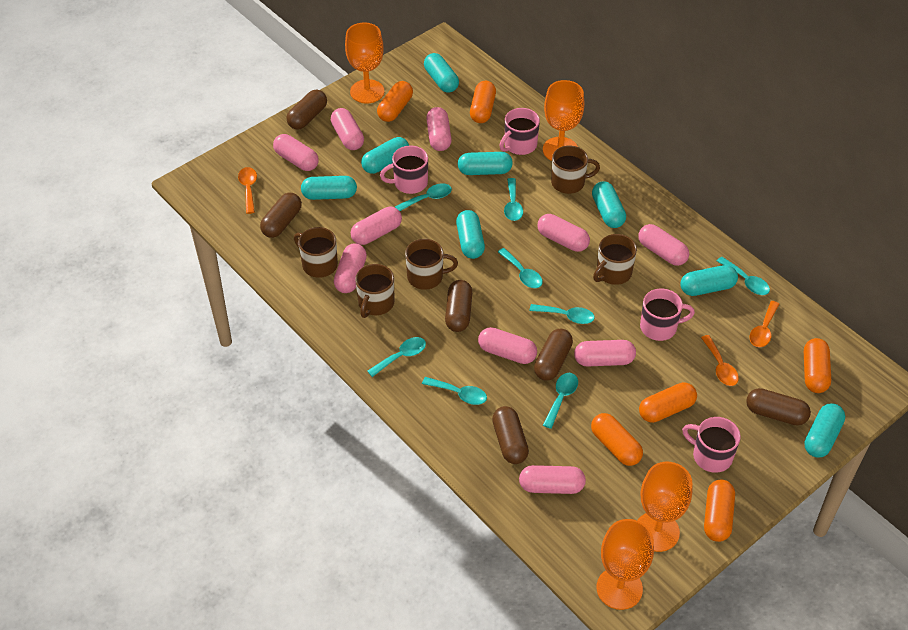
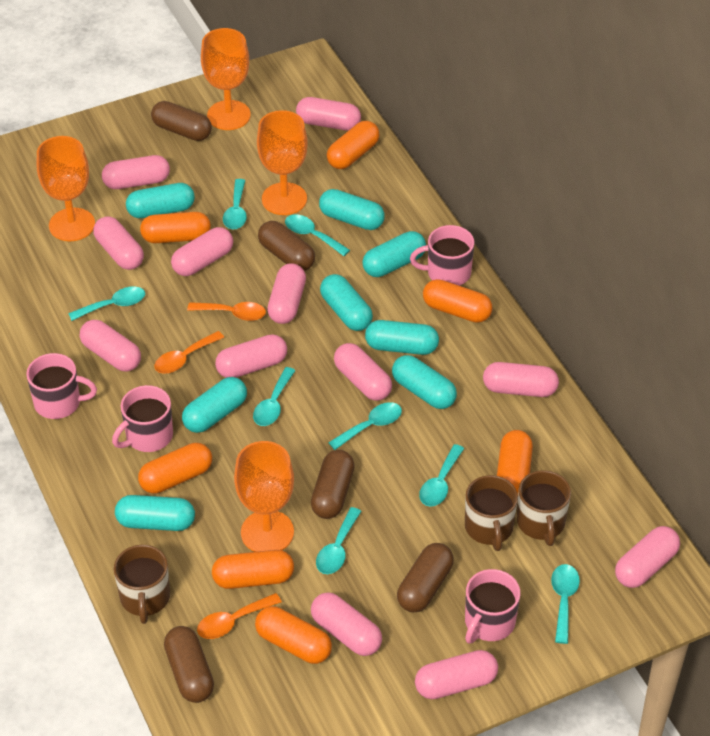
brown capsule: [260,193,302,238] [286,90,327,129] [445,280,472,332] [492,406,529,464] [534,329,573,381] [746,388,811,426] = 6 -> [151,101,212,141] [164,626,214,703] [258,221,315,271] [311,450,355,519] [397,543,454,612] = 5
brown mug: [294,227,338,278] [355,264,394,318] [405,239,458,290] [551,146,600,194] [593,234,637,285] = 5 -> [114,545,170,624] [465,475,518,551] [517,470,571,546] = 3
orange capsule: [377,81,413,122] [470,81,496,123] [591,413,643,466] [639,382,697,423] [704,480,735,542] [804,338,831,393] = 6 -> [138,443,212,494] [140,212,211,243] [212,550,294,589] [255,606,332,664] [327,121,380,169] [423,279,492,323] [497,430,533,493] = 7
pink capsule: [273,134,319,171] [331,108,364,150] [334,243,367,293] [351,207,402,245] [426,107,452,151] [478,327,537,364] [519,465,586,494] [537,214,590,252] [574,340,636,367] [638,224,689,266] = 10 -> [80,320,141,372] [93,216,144,270] [102,155,170,189] [171,227,233,276] [215,334,287,378] [267,263,306,324] [296,97,361,131] [311,593,382,656] [334,343,392,401] [415,650,498,699] [483,362,559,397] [615,526,680,588] = 12

